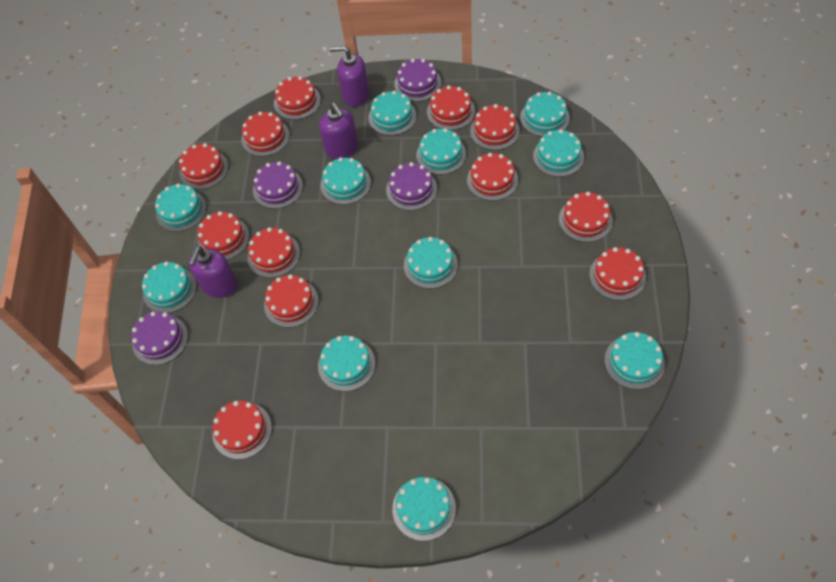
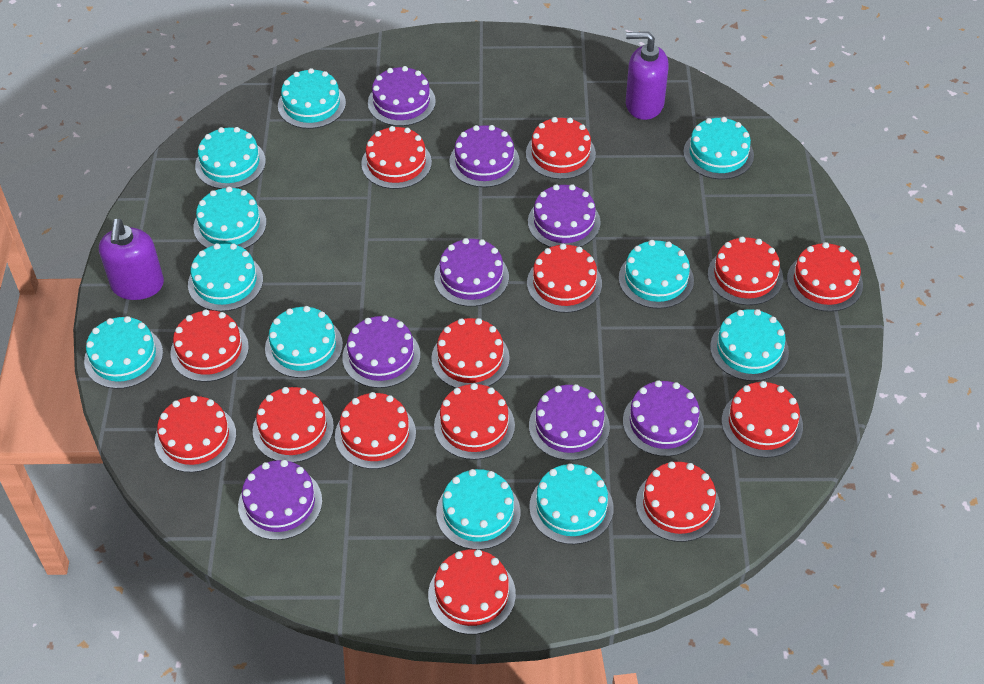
purple cake: [131,311,188,365] [253,161,303,209] [386,162,437,210] [394,59,441,102] = 4 -> [238,460,322,540] [342,315,420,388] [368,66,436,126] [434,238,509,307] [449,125,520,187] [528,184,601,247] [529,384,610,460] [623,380,704,457] = 8
purple soap dispenser: [188,246,237,298] [319,103,358,159] [330,46,369,107] = 3 -> [99,219,164,300] [626,32,669,120] = 2
red cake: [179,143,228,189] [197,211,249,260] [212,401,272,459] [241,112,289,156] [247,227,300,278] [264,275,318,328] [274,76,321,120] [427,85,475,130] [467,153,518,201] [470,104,520,150] [559,192,613,242] [589,247,646,300] = 12 -> [155,395,236,473] [170,309,249,382] [253,387,334,463] [335,392,416,469] [361,126,432,189] [428,549,516,635] [431,318,510,388] [434,383,515,460] [526,117,596,179] [527,244,602,313] [636,462,720,542] [708,237,783,305] [722,381,803,458] [787,242,863,312] = 14

